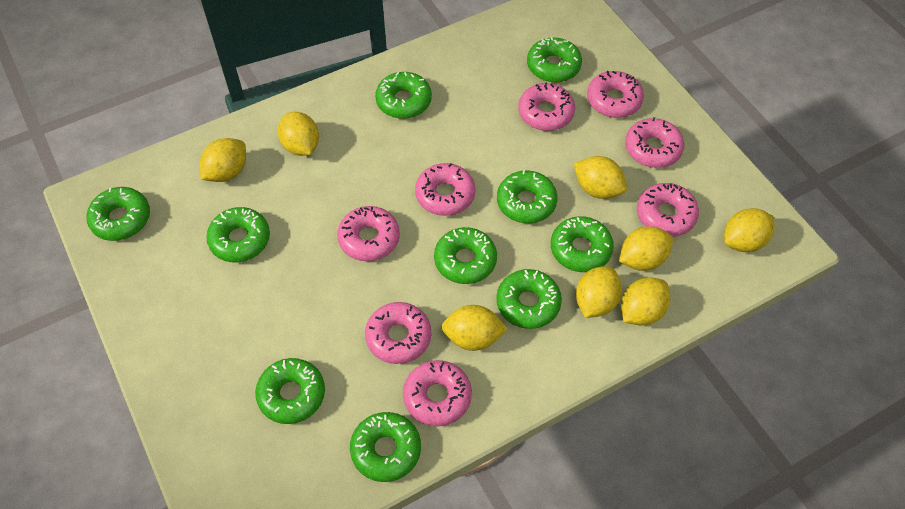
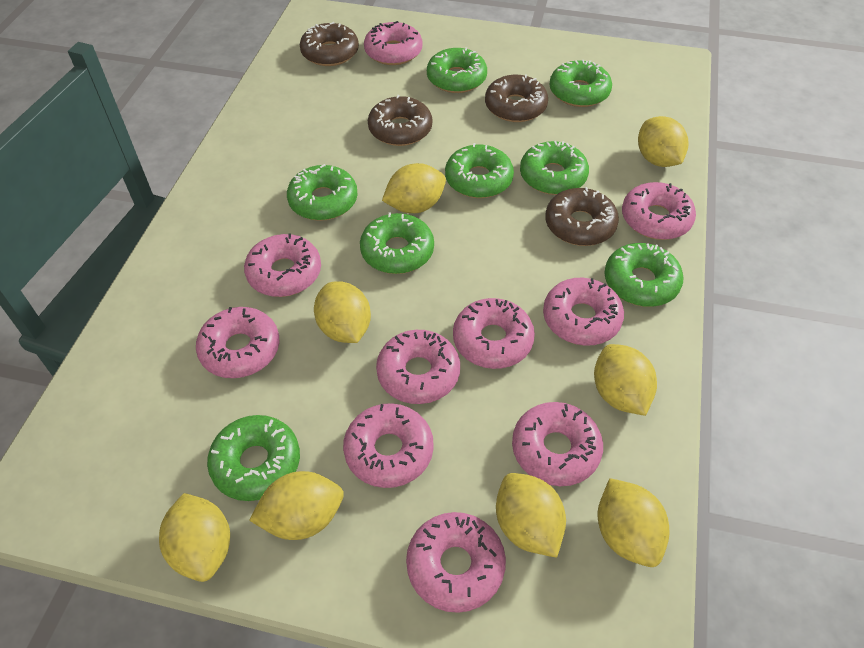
brown donut: none = 0 -> [300,22,359,66] [368,95,432,146] [485,74,548,122] [545,187,619,246] = 4
green donut: [87,187,150,241] [206,207,270,262] [255,358,325,424] [350,412,421,482] [375,72,432,119] [434,227,497,284] [497,170,558,223] [497,269,562,329] [527,37,582,82] [551,216,614,272] = 10 -> [207,415,300,501] [287,164,358,221] [360,212,434,274] [427,47,487,93] [445,143,514,198] [520,141,589,195] [549,60,612,107] [604,243,684,307] = 8
pink donut: [337,206,400,261] [365,302,431,364] [403,360,472,426] [415,163,475,216] [518,82,575,131] [587,71,644,118] [625,117,684,168] [637,183,699,237] = 8 -> [196,307,279,378] [244,233,321,297] [343,403,434,488] [364,21,422,65] [376,330,460,404] [406,512,506,613] [453,298,535,369] [512,402,603,486] [543,278,624,346] [622,182,696,240] = 10

